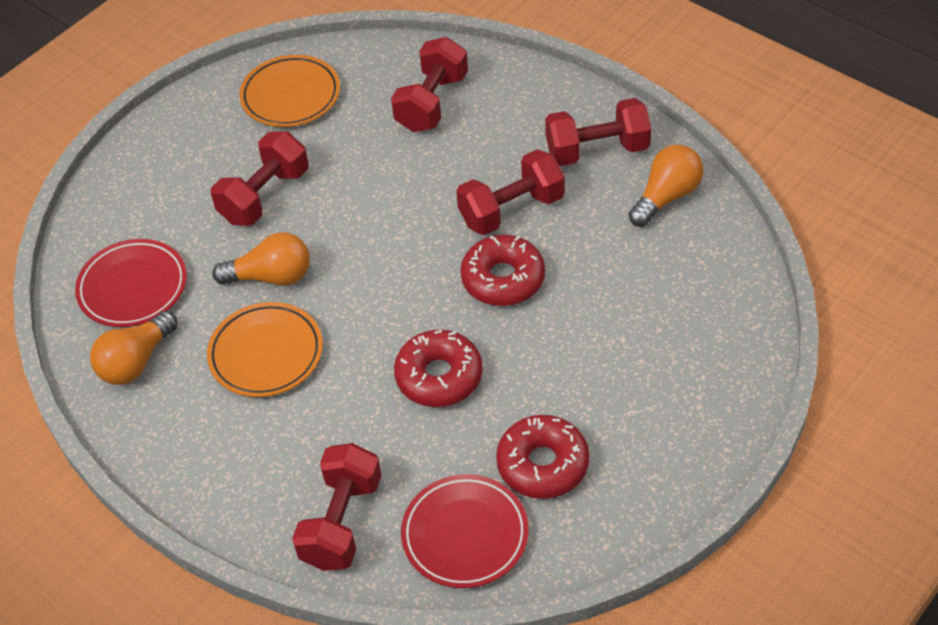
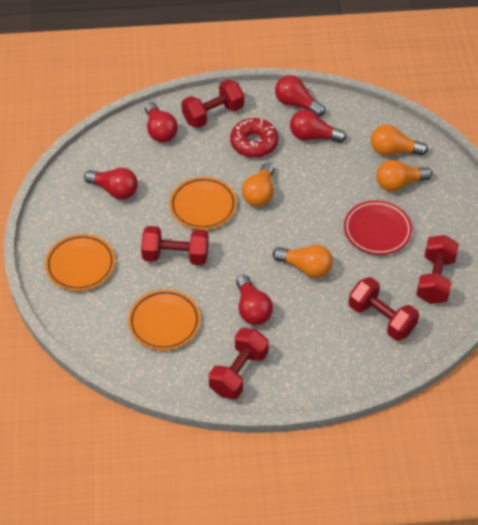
orange light bulb: [90,311,178,385] [212,232,310,286] [629,144,703,227] = 3 -> [242,162,275,207] [273,245,333,278] [371,124,428,156] [376,160,432,191] = 4
orange plate: [207,302,323,397] [239,55,340,127] = 2 -> [45,234,115,291] [128,289,201,350] [170,177,237,230] = 3
red donut: [394,329,483,407] [460,235,545,306] [496,415,589,499] = 3 -> [230,118,278,158] = 1
red light bulb: none = 0 -> [84,168,138,200] [145,102,178,142] [236,275,273,325] [275,75,325,117] [290,110,346,143] = 5
red plate: [75,239,187,327] [401,474,529,588] = 2 -> [344,200,412,255] = 1

